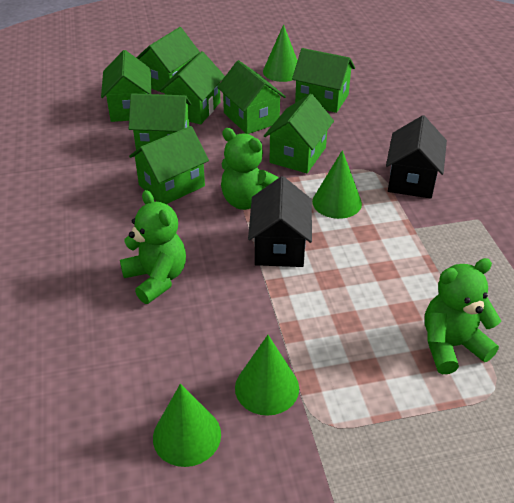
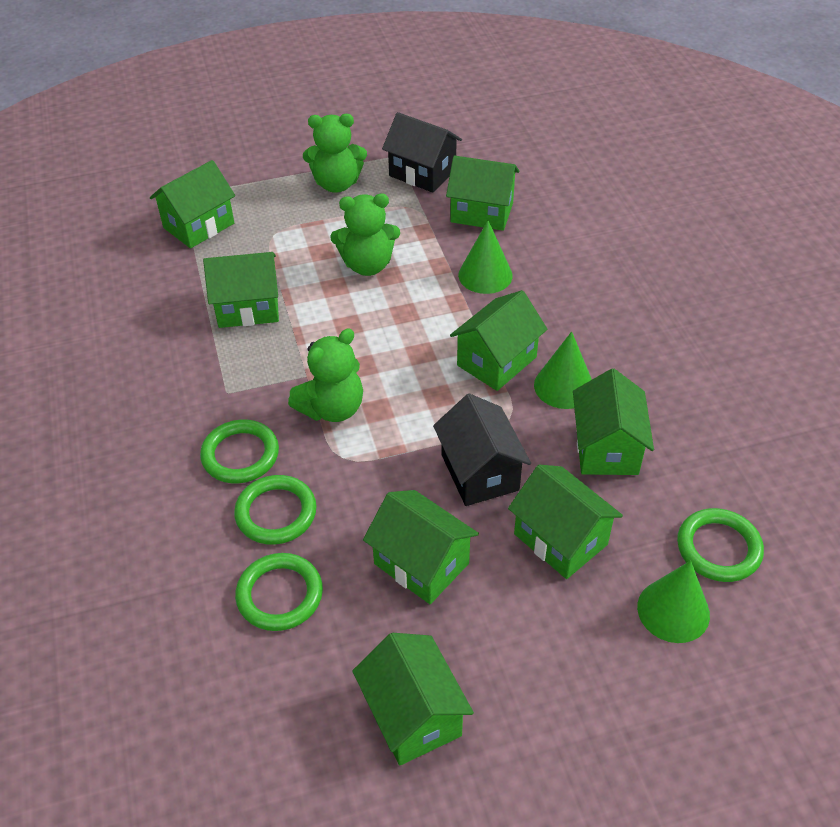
green cone: [153,384,221,467] [235,335,299,416] [263,25,298,82] [312,150,362,219] = 4 -> [458,220,513,294] [534,331,592,409] [637,560,710,643] = 3
green ring: none = 0 -> [200,420,279,483] [234,475,317,545] [235,553,323,631] [677,508,764,582] = 4

